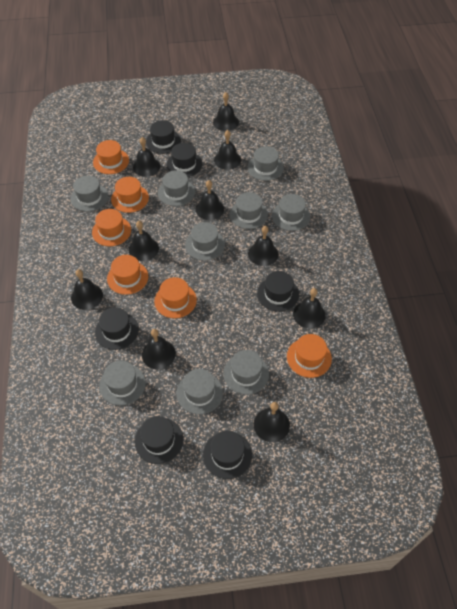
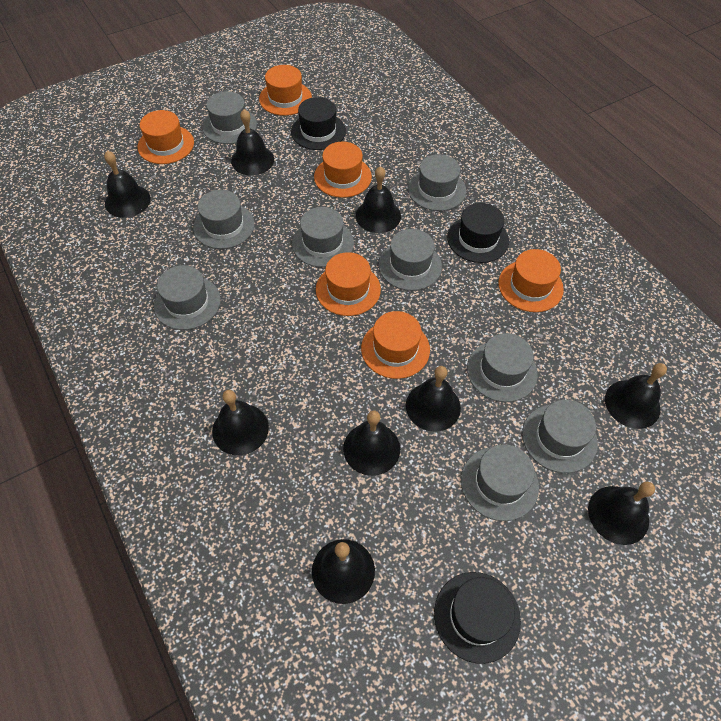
black bell: [71,269,103,310] [129,221,159,261] [133,137,160,177] [142,329,176,369] [196,180,224,220] [213,92,239,131] [214,130,241,170] [248,226,278,266] [254,402,290,442] [293,288,326,329] = 10 -> [104,151,151,218] [212,390,269,455] [231,109,274,175] [312,539,375,604] [343,411,400,476] [356,166,401,233] [406,366,461,432] [588,482,655,545] [605,363,667,429] = 9
black hat: [95,307,139,350] [134,416,183,464] [146,120,181,154] [166,143,203,177] [203,430,252,479] [257,271,299,312] = 6 -> [291,97,346,150] [434,572,521,664] [447,203,509,263] = 3

